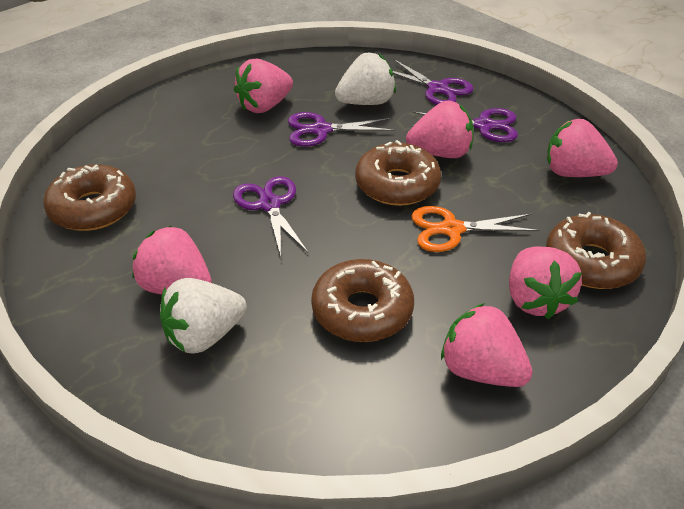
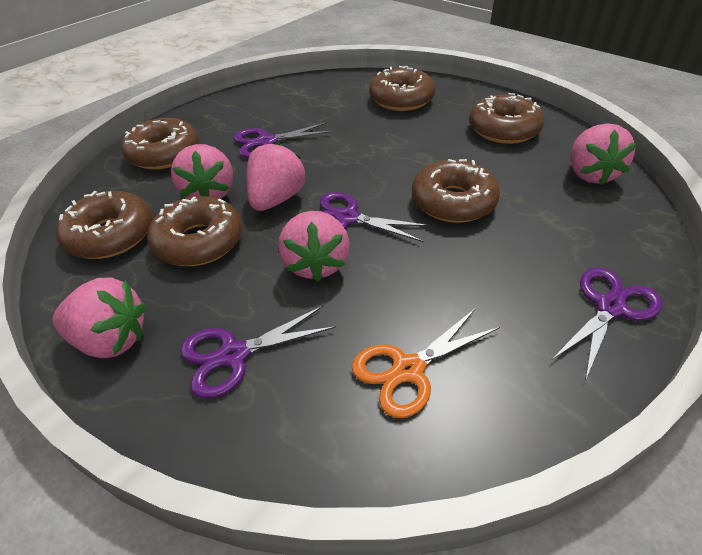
brown donut: [43,164,136,231] [311,259,414,342] [355,140,441,206] [546,212,646,289] = 4 -> [56,191,153,259] [121,118,199,170] [147,196,242,266] [369,66,435,111] [412,159,500,223] [469,93,544,144] = 6
pink strawberry: [133,226,212,295] [234,58,293,113] [406,101,473,158] [441,303,533,387] [509,246,582,319] [547,119,618,177] = 6 -> [52,278,146,358] [171,144,233,199] [246,142,306,211] [278,211,350,282] [571,123,637,185] = 5
white strawberry: [160,278,247,354] [335,53,396,105] = 2 -> none = 0

